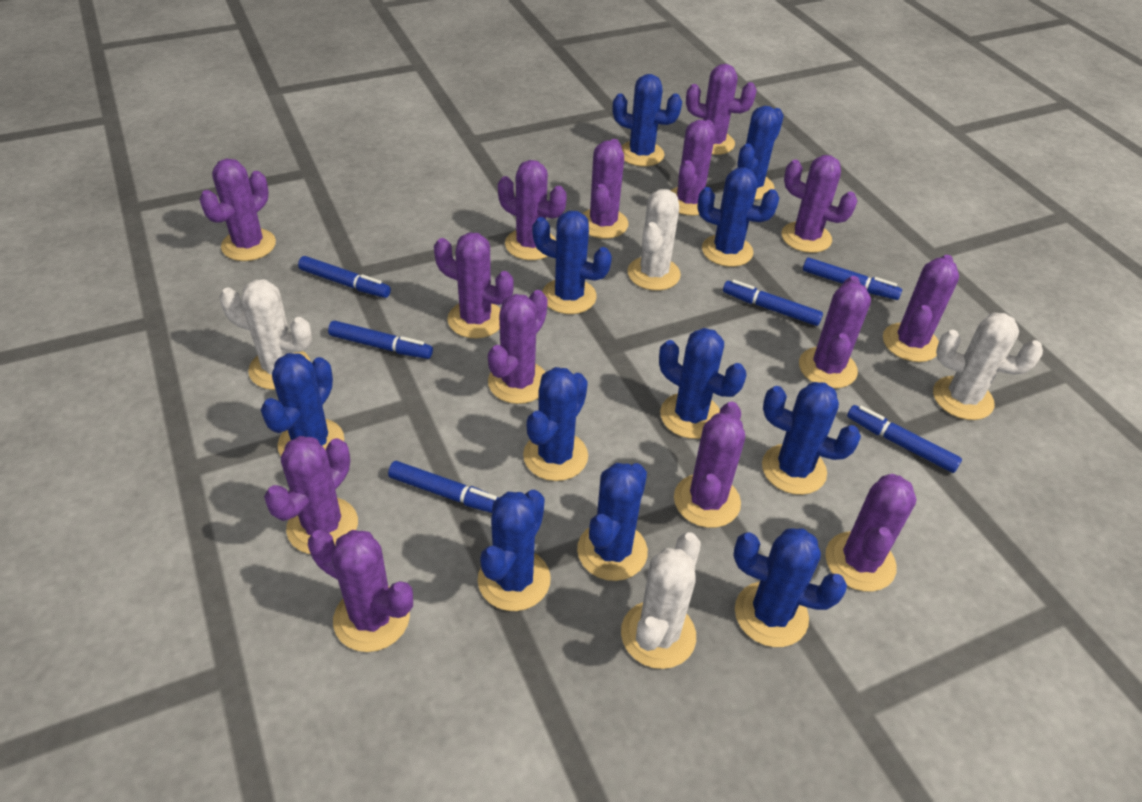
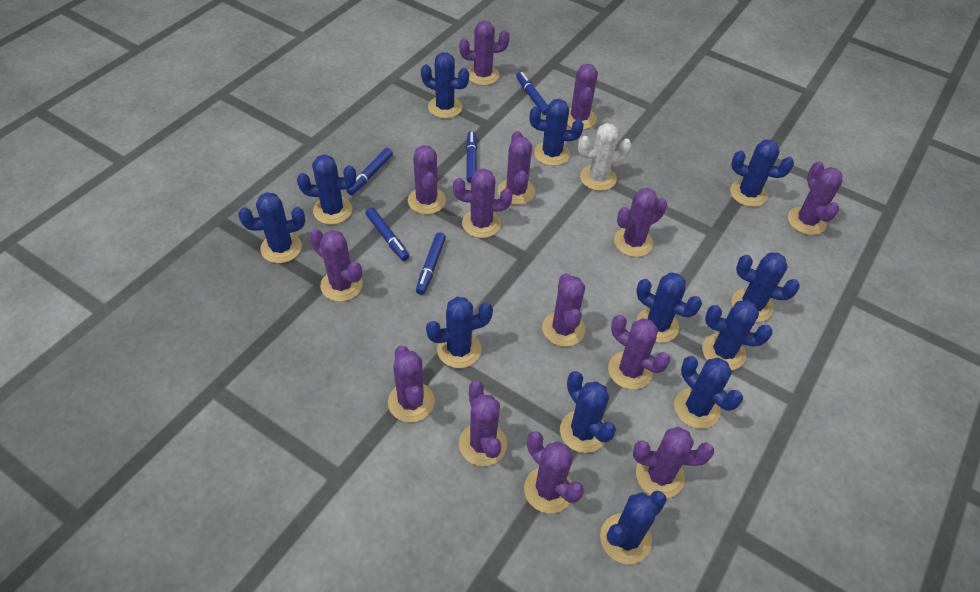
blue cactus: [261,353,344,456] [478,490,551,611] [523,367,588,481] [532,211,612,314] [577,463,648,581] [613,74,682,166] [659,328,746,439] [697,168,779,267] [733,528,847,647] [737,106,784,200] [762,382,861,495] = 11 -> [238,192,305,263] [297,154,356,225] [421,52,469,118] [426,297,493,368] [529,99,584,166] [560,371,616,453] [600,491,667,564] [636,272,702,343] [674,356,743,429] [702,300,772,370] [730,140,794,207] [731,252,800,322] = 12
blue marker: [298,256,391,298] [328,321,433,359] [388,461,499,513] [723,280,823,326] [803,258,902,300] [847,405,962,473] = 6 -> [346,148,393,195] [366,207,409,261] [416,232,446,295] [466,131,477,183] [516,72,548,115] = 5
white cactus: [219,279,312,390] [621,532,701,669] [627,189,681,291] [933,313,1043,420] = 4 -> [578,123,632,191] = 1

